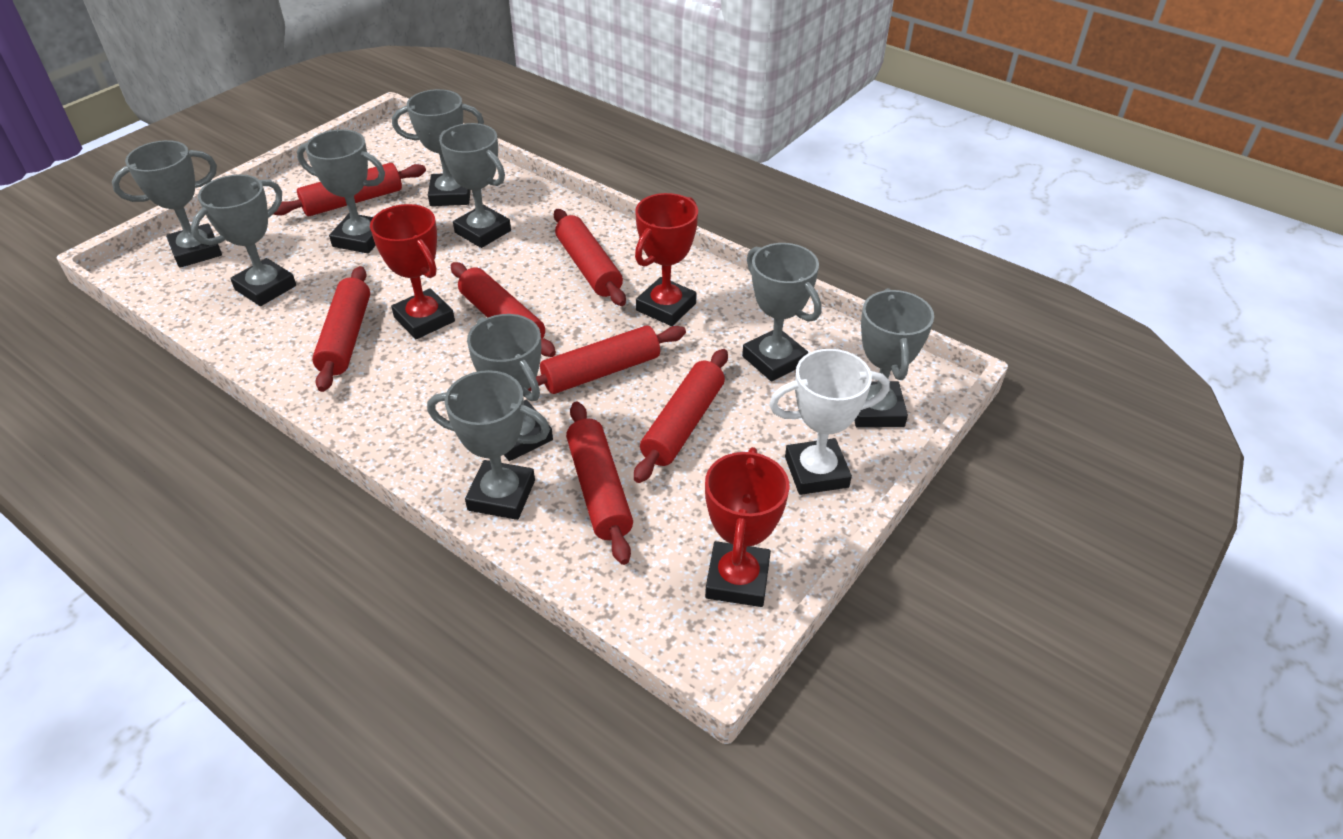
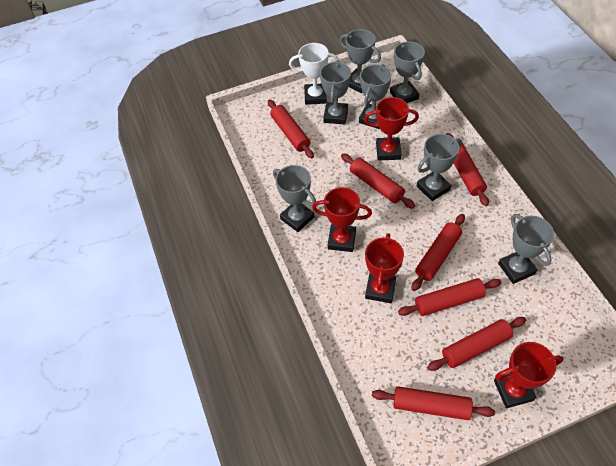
grey trophy: [112,140,222,268] [191,174,296,306] [297,129,385,253] [392,89,484,206] [427,370,550,520] [439,123,511,248] [467,314,553,461] [742,243,821,382] [854,288,934,428] = 9 -> [273,165,316,232] [320,61,351,125] [340,29,381,93] [359,64,391,129] [390,41,425,103] [417,134,462,201] [498,214,554,284] = 7
red trophy: [370,204,455,339] [635,193,698,326] [705,447,789,607] = 3 -> [312,187,372,252] [364,97,419,161] [365,233,404,303] [494,342,564,408] = 4

